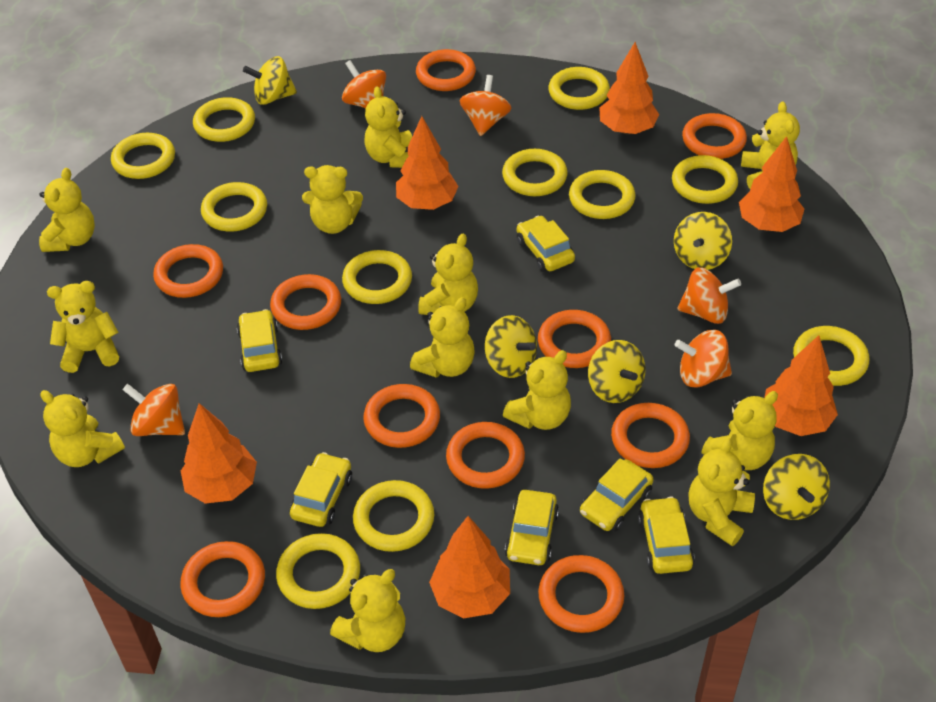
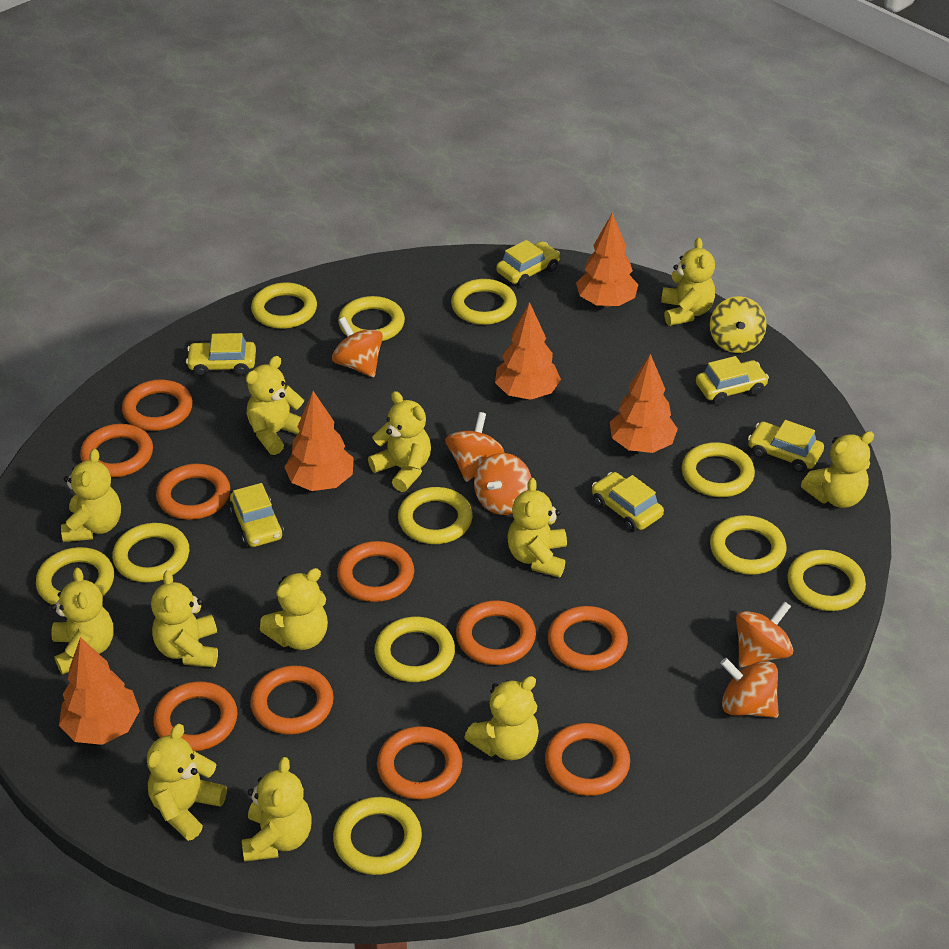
orange tree: [181,403,257,504] [396,116,459,210] [429,516,510,618] [600,42,659,134] [739,136,804,232] [764,335,838,436] = 6 -> [59,637,140,745] [284,391,354,491] [495,302,561,400] [576,213,638,308] [610,354,678,453] = 5
yellow spinning top: [243,56,297,105] [485,315,537,378] [588,340,645,403] [674,212,732,270] [763,454,830,520] = 5 -> [710,296,767,353] = 1

